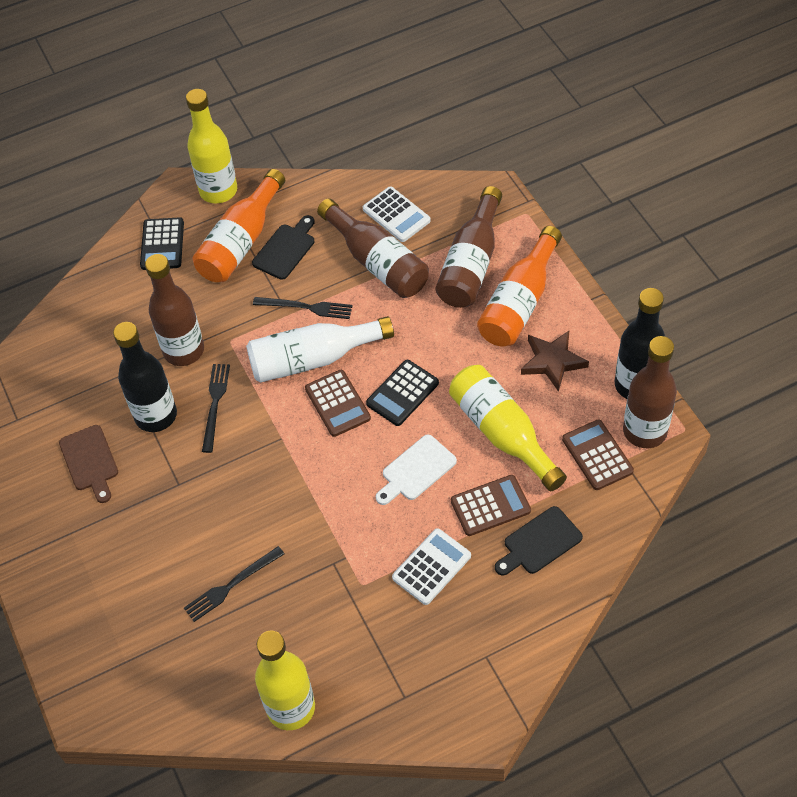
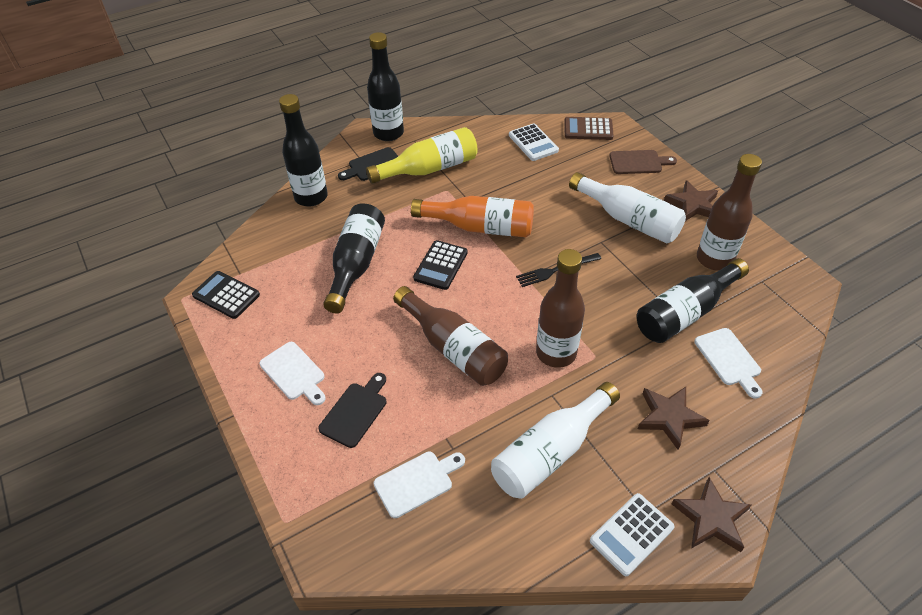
black bottle: [113,322,177,432] [615,288,665,399] = 2 -> [279,94,328,207] [323,203,385,313] [367,32,404,141] [637,258,749,343] = 4
black fork: [184,546,284,622] [202,364,230,453] [253,297,352,319] = 3 -> [516,253,601,287] = 1
brown bottle: [145,254,204,366] [317,198,429,298] [436,186,502,308] [623,336,677,448] = 4 -> [393,286,508,386] [536,249,585,368] [697,154,762,271] = 3
brown calculator: [305,370,371,437] [451,475,531,536] [562,419,634,490] = 3 -> [564,117,614,140] = 1
brown star: [521,330,589,392] = 1 -> [638,387,710,450] [664,180,718,221] [672,477,752,552] = 3
orange bottle: [192,169,285,282] [477,226,562,346] = 2 -> [411,196,534,237] = 1
white bottle: [246,316,394,383] = 1 -> [491,382,620,499] [569,172,686,243] = 2
white cutting board: [375,435,457,505] = 1 -> [259,342,326,405] [373,451,465,518] [694,328,762,399] = 3
yellow bottle: [186,89,237,203] [255,631,315,730] [449,365,567,491] = 3 -> [366,127,478,184] = 1

